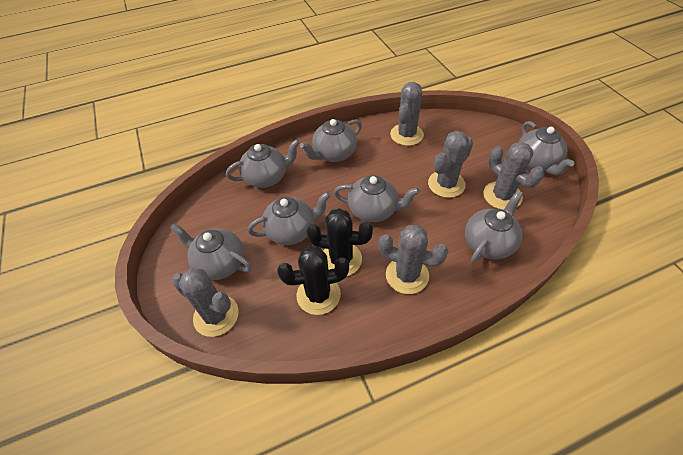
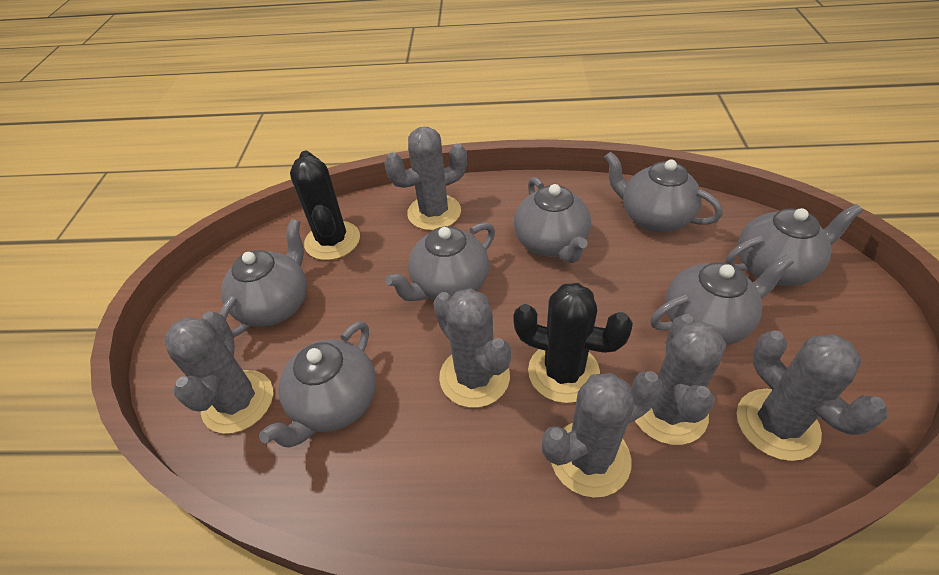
grey cactus: [172,268,238,337] [379,225,448,294] [390,82,424,146] [428,131,473,198] [483,142,544,210] = 5 -> [164,311,273,434] [384,127,467,230] [433,288,511,408] [542,371,662,498] [635,314,726,445] [737,331,887,461] = 6

